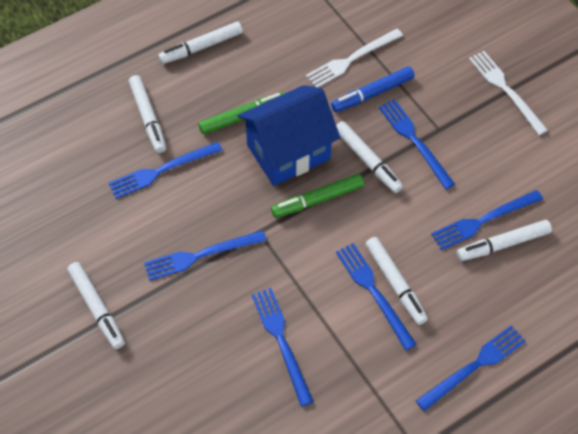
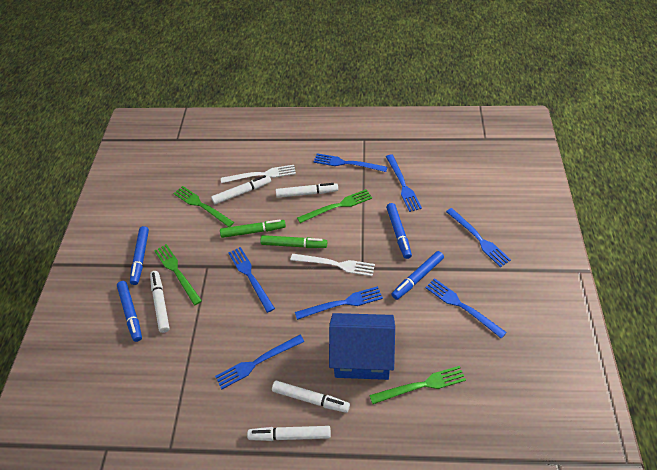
blue marker: [331,66,414,112] = 1 -> [117,281,142,342] [130,226,149,285] [386,203,412,259] [392,251,444,300] = 4
green fork: none = 0 -> [154,244,202,305] [173,186,234,227] [297,189,372,223] [369,366,466,404] = 4
white marker: [67,262,125,349] [129,75,166,153] [158,21,243,64] [336,121,403,193] [365,237,428,325] [457,220,552,261] = 6 -> [150,271,170,333] [211,175,271,205] [247,426,331,441] [272,380,350,413] [276,183,338,198] = 5

